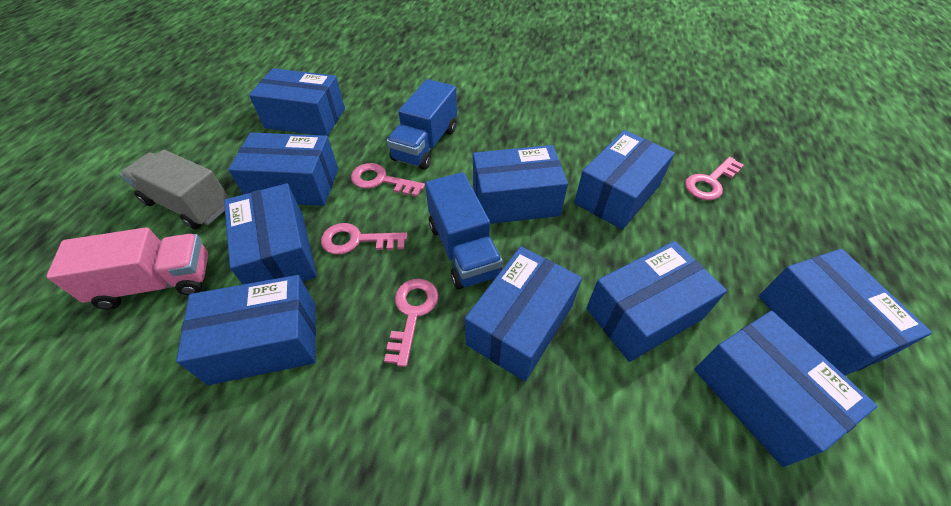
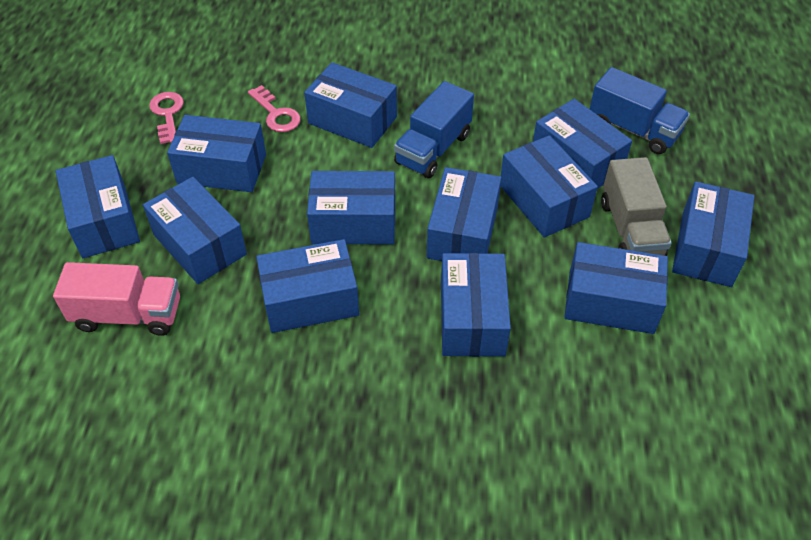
blue box: [176,275,316,385] [224,183,317,284] [228,133,338,206] [249,68,345,136] [465,246,582,381] [473,145,568,224] [574,130,675,230] [586,241,727,362] [694,311,878,467] [759,249,932,376] = 10 -> [56,155,140,258] [143,177,247,284] [167,115,266,192] [256,239,359,333] [304,62,397,148] [307,171,395,245] [427,167,502,261] [441,253,511,357] [501,135,598,237] [533,99,632,189] [564,242,668,334] [672,181,754,287] = 12
pink key: [321,223,407,255] [351,163,425,197] [384,279,439,367] [685,157,744,200] = 4 -> [149,92,184,144] [248,85,301,132] = 2

